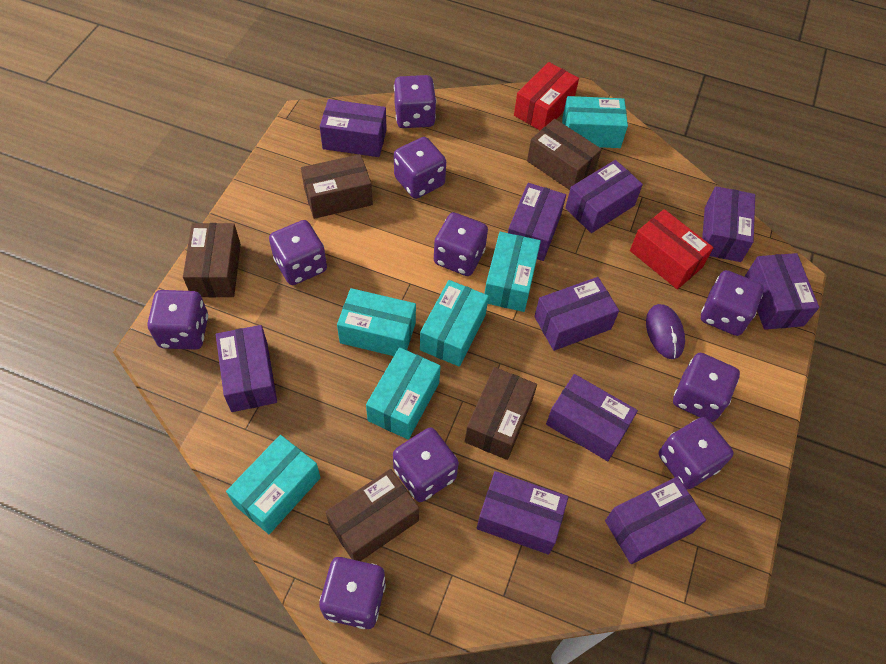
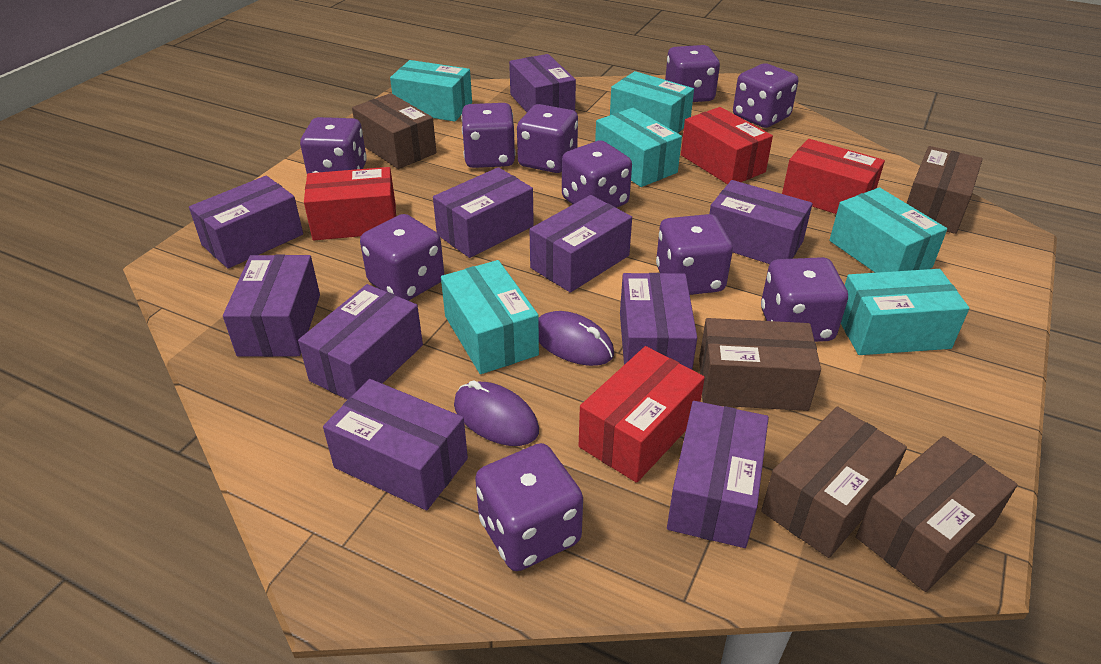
purple mouse: [646,304,685,359] = 1 -> [454,380,539,446] [538,311,614,366] = 2
red box: [514,62,579,131] [630,209,714,289] = 2 -> [304,167,396,240] [579,346,705,483] [681,107,773,184] [782,139,885,214] = 4

